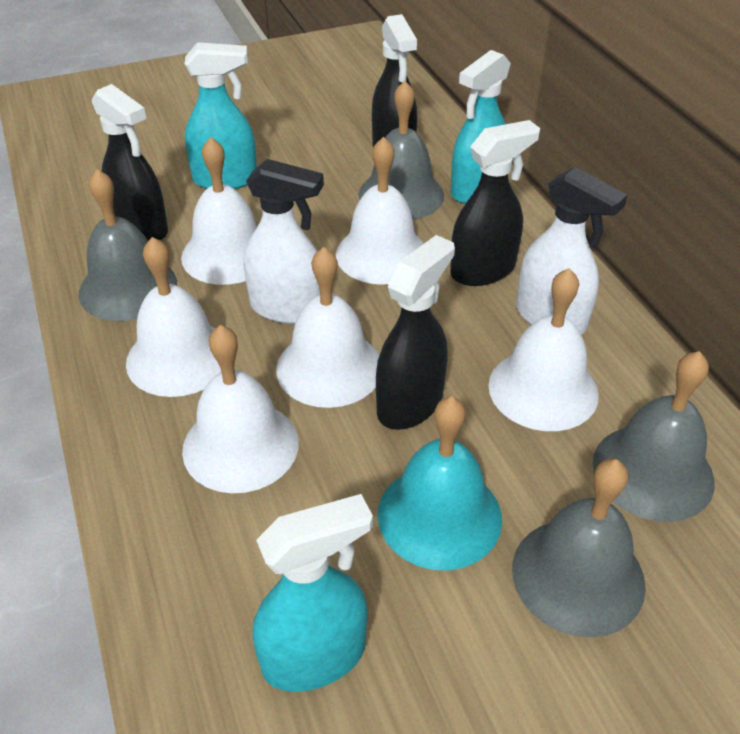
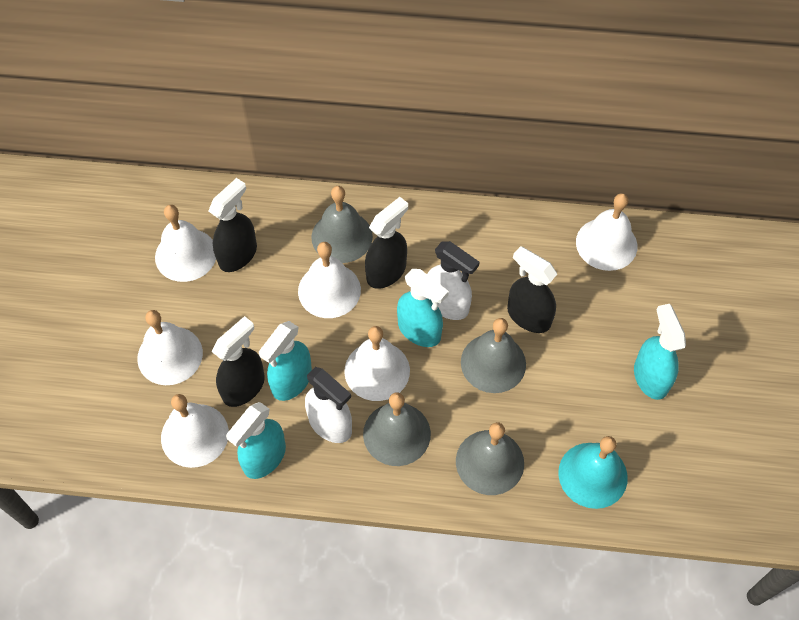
turquoise spray bottle: [184,42,257,189] [253,494,373,692] [451,50,511,204] = 3 -> [226,402,286,479] [259,321,312,401] [397,269,449,347] [634,304,686,400] = 4

